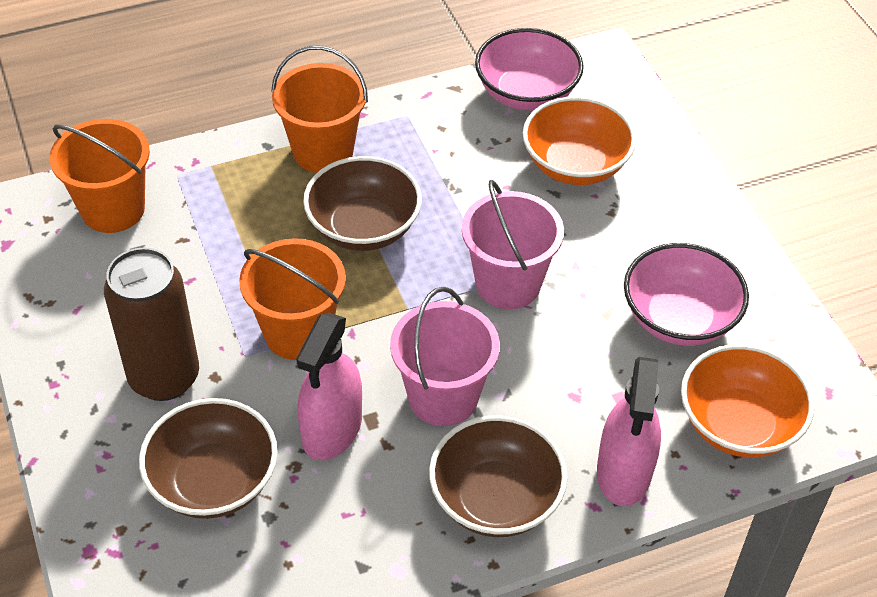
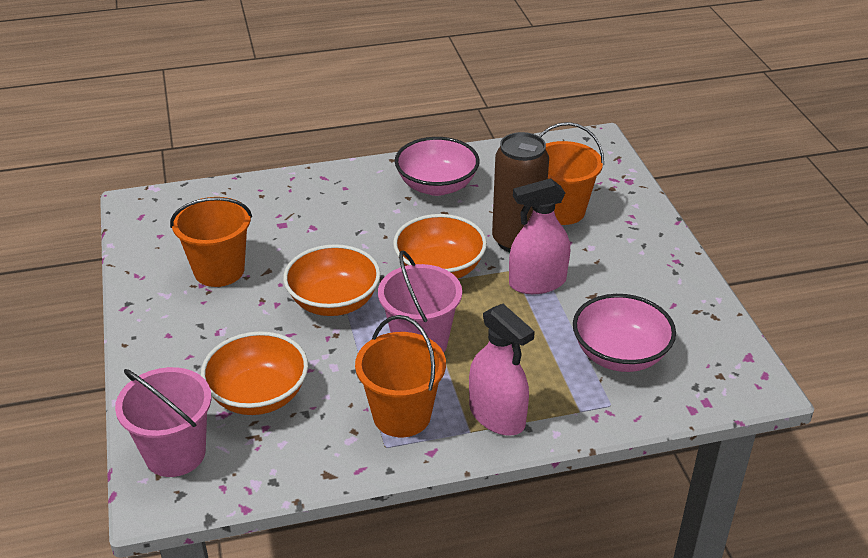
brown bowl: [139,398,278,519] [303,156,422,251] [429,415,568,537] = 3 -> none = 0
orange bowl: [523,96,636,185] [681,344,814,458] = 2 -> [201,331,308,415] [283,244,381,316] [393,214,487,279] = 3

